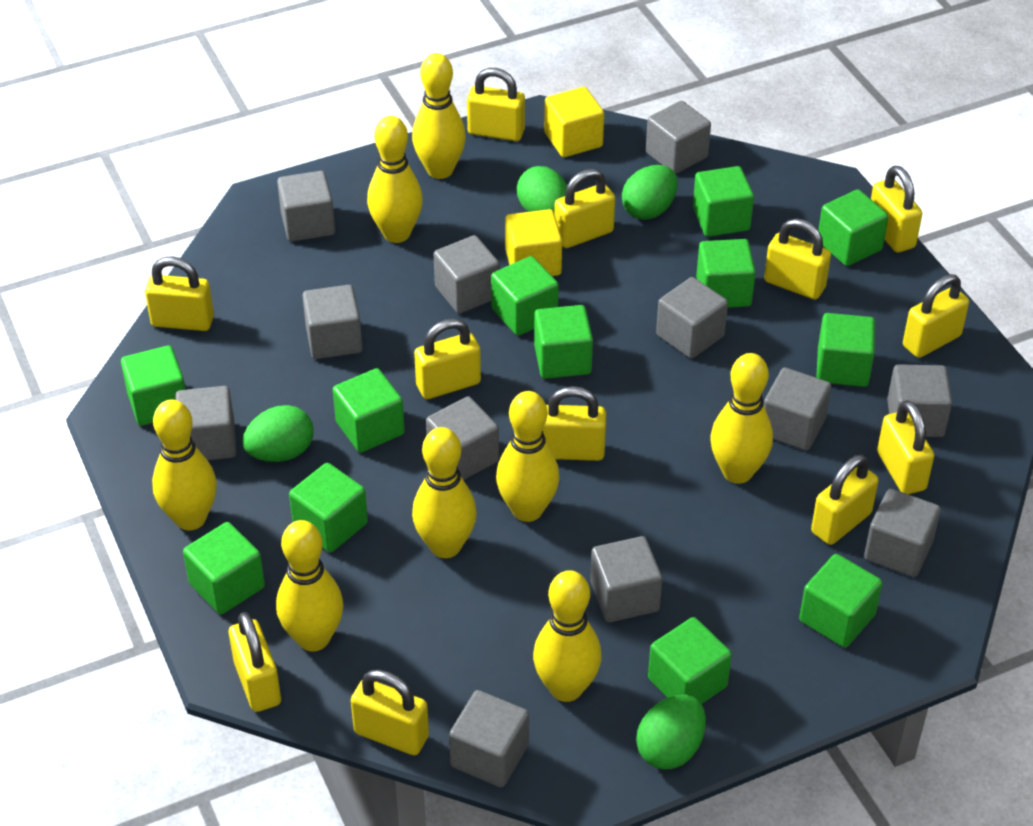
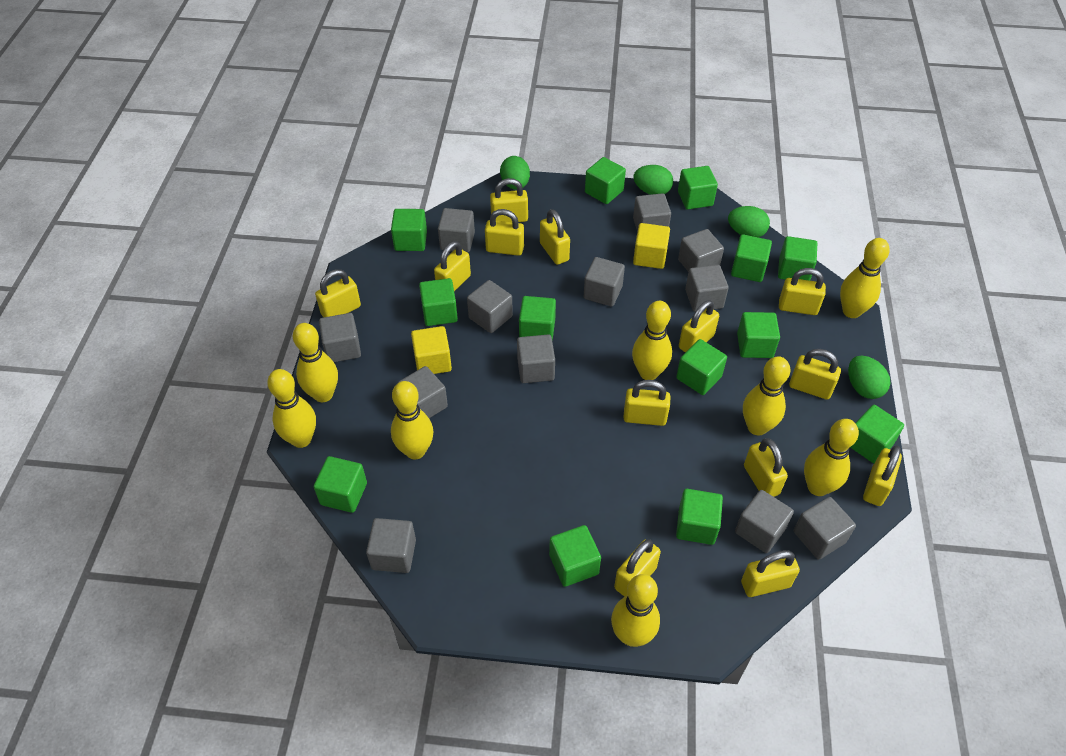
green cube: [121,345,186,426] [183,522,265,615] [289,463,368,553] [333,368,405,453] [491,256,559,336] [534,305,593,379] [648,617,732,704] [693,166,754,237] [696,239,756,308] [799,554,883,648] [816,313,875,387] [819,189,889,266] = 12 -> [314,456,367,513] [391,209,427,251] [419,278,458,326] [519,296,556,341] [549,525,601,587] [585,157,626,204] [676,339,727,395] [676,489,723,545] [678,166,718,209] [731,234,772,282] [737,312,780,358] [778,236,817,281] [850,405,904,464] = 13
yellow padlock: [145,256,214,331] [229,612,281,712] [351,670,429,755] [414,318,481,399] [467,68,525,141] [543,386,606,461] [554,169,615,248] [764,219,831,300] [811,455,878,545] [871,166,923,253] [877,400,934,494] [903,274,969,358] = 12 -> [315,269,361,317] [434,241,471,291] [485,209,524,256] [490,178,528,222] [540,209,570,265] [614,540,661,597] [623,380,670,426] [679,300,719,353] [741,550,800,597] [744,438,788,497] [779,268,826,315] [789,349,841,400] [863,446,902,506] = 13

